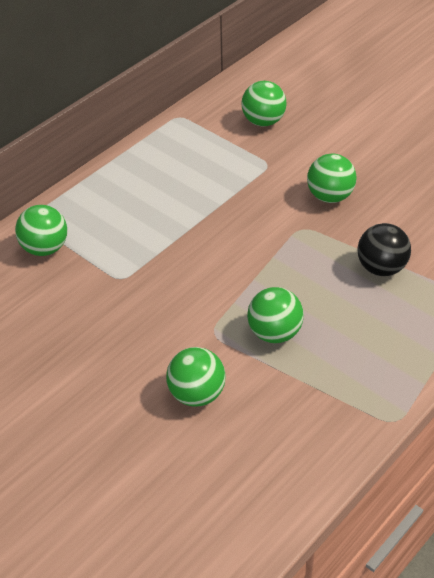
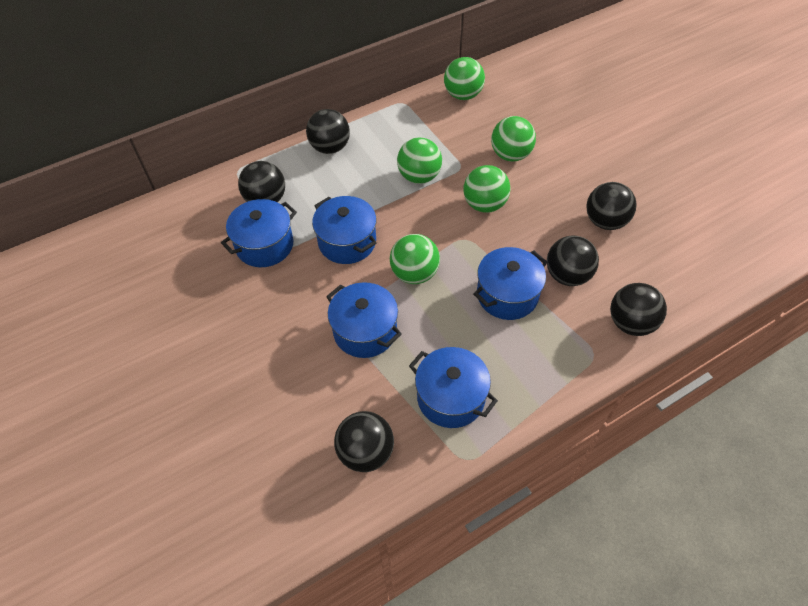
black ball: [357,223,411,276] = 1 -> [238,161,285,202] [306,109,350,154] [334,411,394,472] [547,236,599,286] [586,182,636,230] [610,283,667,336] = 6
blue pot: none = 0 -> [221,199,297,267] [312,196,377,264] [326,282,402,358] [409,347,498,428] [473,247,547,320] = 5

